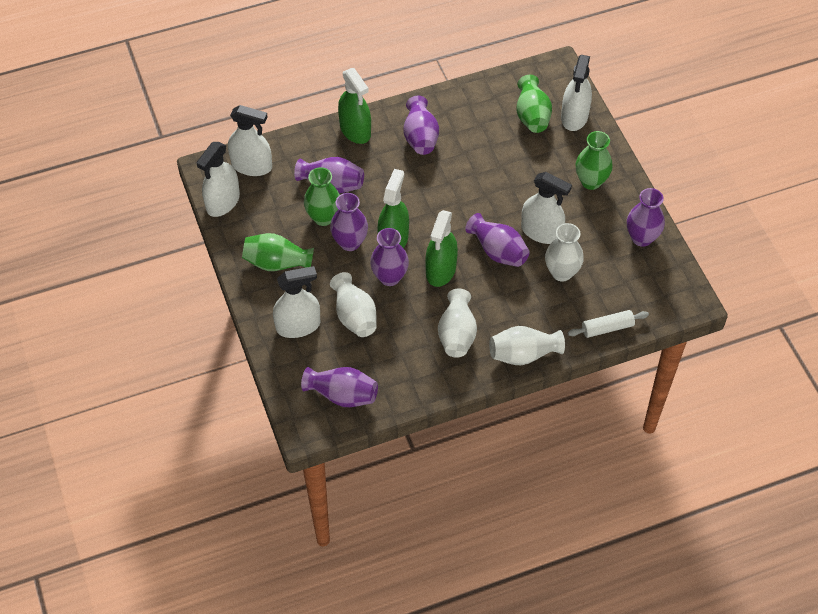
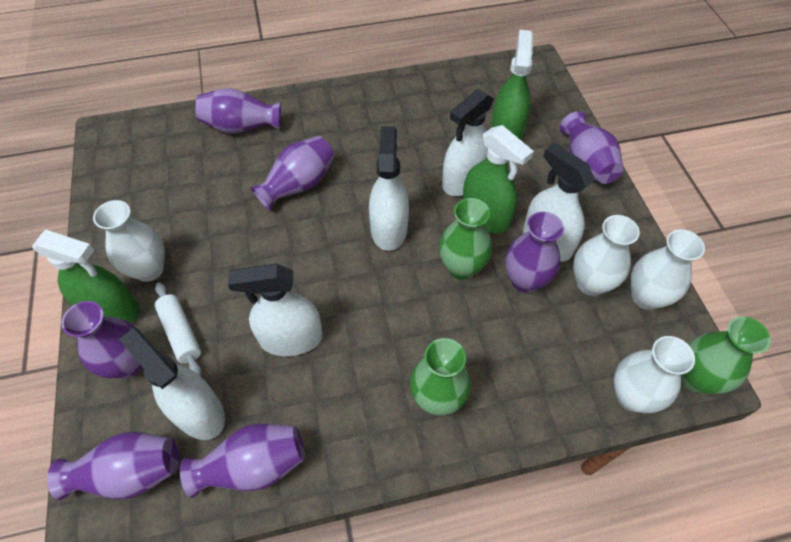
green vase: [242,233,314,271] [304,167,340,226] [517,75,552,133] [575,131,613,190] = 4 -> [410,338,471,415] [439,198,492,280] [681,316,771,394] = 3

